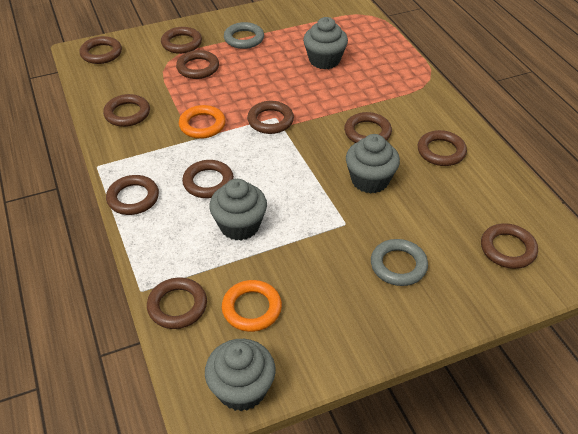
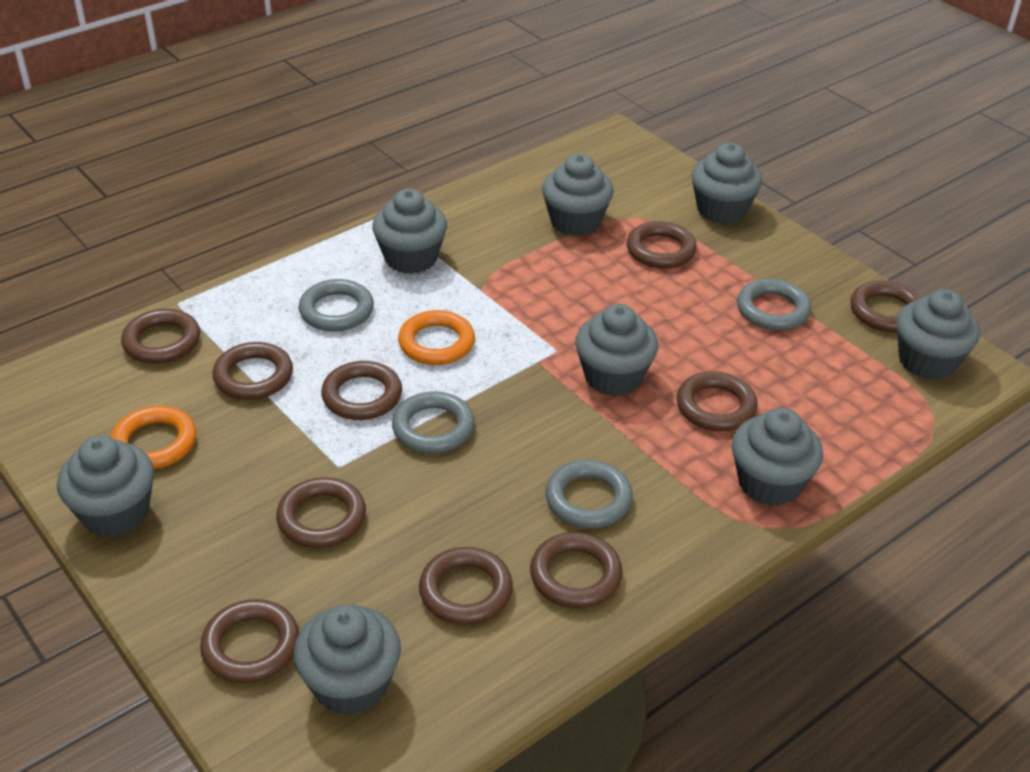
brown ring: [79,36,122,64] [103,94,150,127] [106,175,159,215] [147,277,207,329] [161,27,202,54] [176,50,219,79] [182,160,234,198] [247,101,294,134] [344,112,392,143] [418,130,467,166] [481,223,538,269] = 11 -> [121,309,200,364] [200,599,300,684] [212,342,293,400] [276,477,366,548] [321,361,402,420] [419,547,513,625] [530,532,623,609] [627,221,697,269] [677,371,758,431] [850,280,921,332] = 10
grey cupcake: [205,339,276,411] [209,179,267,241] [303,17,348,69] [346,134,400,194] = 4 -> [57,435,154,537] [294,605,401,716] [372,189,447,274] [542,154,614,236] [575,304,658,396] [691,143,762,224] [732,408,823,506] [896,289,980,380] = 8
grey ring: [224,22,264,49] [371,239,428,286] = 2 -> [299,279,374,331] [392,391,475,454] [545,460,633,528] [737,279,811,330] = 4

